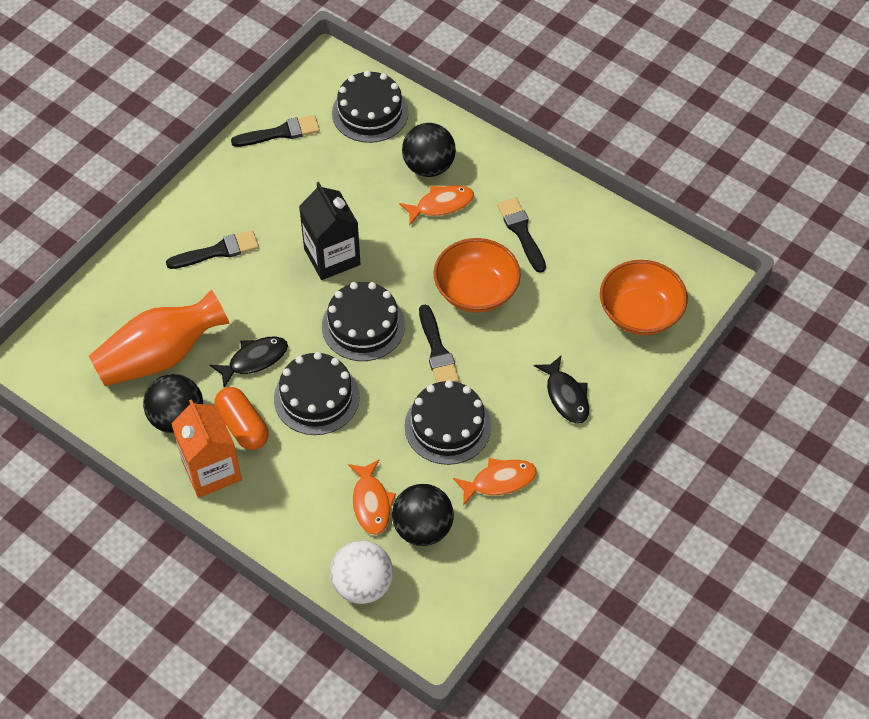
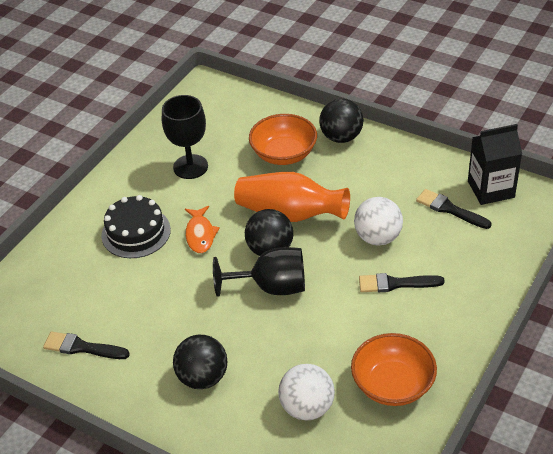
black brush: [166,230,259,269] [231,115,320,147] [419,305,460,383] [497,197,546,273] = 4 -> [43,332,130,359] [359,273,444,292] [416,189,492,229] = 3
black cake: [274,352,360,435] [322,282,405,361] [332,70,409,143] [405,380,491,465] = 4 -> [101,195,171,258] = 1
black fish: [210,336,288,388] [534,355,589,424] = 2 -> none = 0
black goblet: none = 0 -> [162,95,208,179] [213,247,305,297] = 2
orange capsule: [214,387,269,450] = 1 -> none = 0
orange carton: [171,399,242,498] = 1 -> none = 0
orange fish: [348,460,396,535] [399,185,474,225] [453,458,537,506] = 3 -> [185,206,220,253] = 1
white ball: [330,540,393,604] = 1 -> [278,364,335,421] [354,197,403,246] = 2

